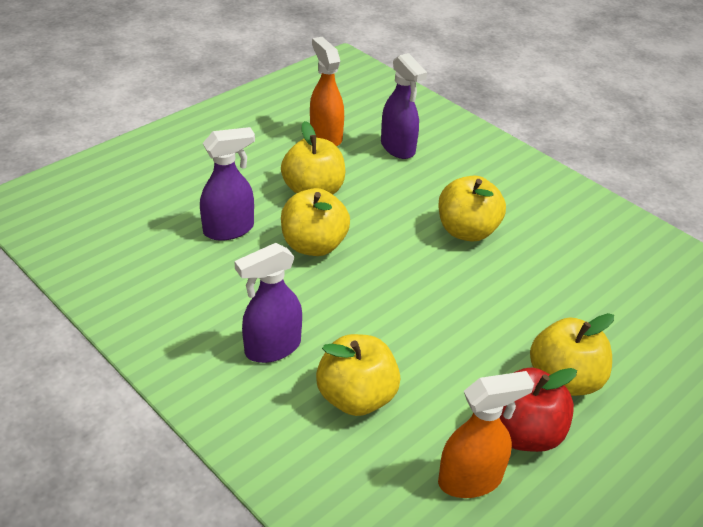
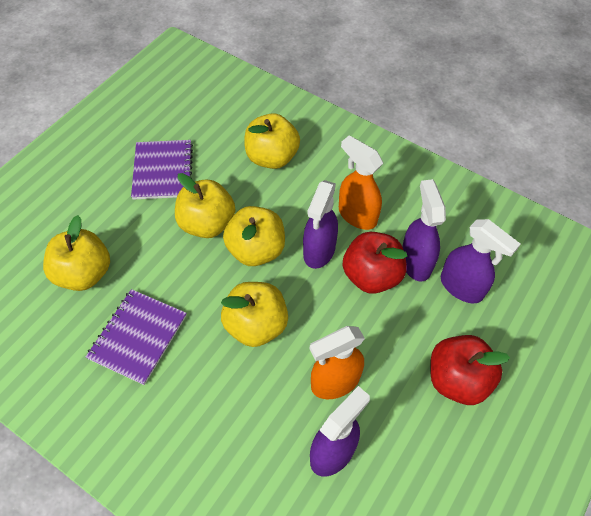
purple notebook: none = 0 -> [86,289,187,385] [131,140,193,200] = 2
purple spray bottle: [200,127,255,241] [234,243,302,363] [381,53,427,159] = 3 -> [303,180,338,269] [310,386,370,477] [402,179,446,281] [441,219,520,303] = 4
red apple: [499,368,577,452] = 1 -> [343,232,407,294] [430,335,510,405] = 2

